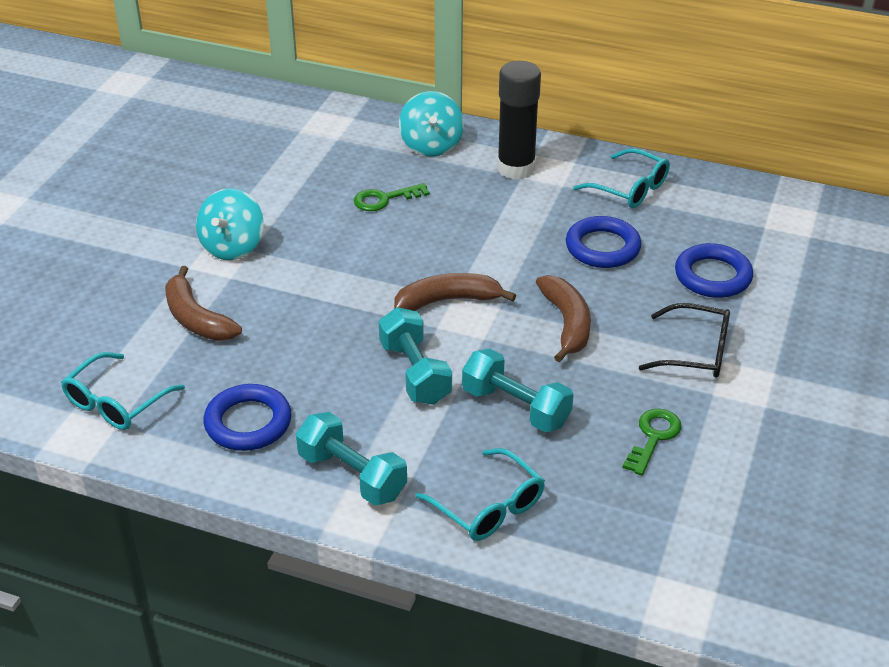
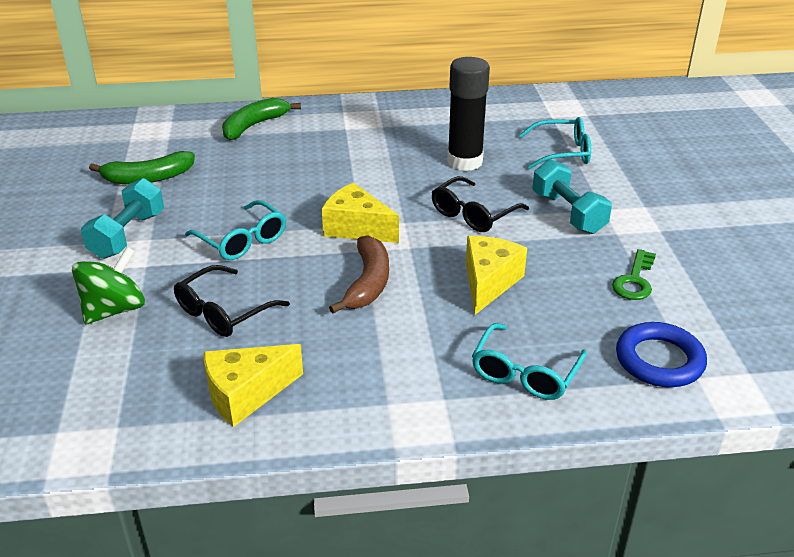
black glasses: [639,303,730,377] = 1 -> [174,265,290,337] [432,176,529,232] = 2
blue ring: [203,384,292,451] [566,216,641,268] [675,243,753,298] = 3 -> [616,322,707,387] = 1
brown banana: [165,266,242,341] [394,273,516,311] [536,275,591,362] = 3 -> [329,235,389,314] = 1
green banana: none = 0 -> [89,151,195,184] [222,98,301,140] = 2
green key: [354,183,430,211] [622,409,682,475] = 2 -> [612,249,656,300] = 1
green spinning top: none = 0 -> [72,247,145,325] = 1
turquoise dumbbell: [296,412,407,506] [379,307,452,405] [462,348,574,432] = 3 -> [81,178,164,259] [532,159,612,234] = 2
turquoise spinning top: [196,188,264,260] [399,91,464,157] = 2 -> none = 0
yellow cheese: none = 0 -> [204,344,303,427] [322,183,399,243] [466,236,527,315] = 3

